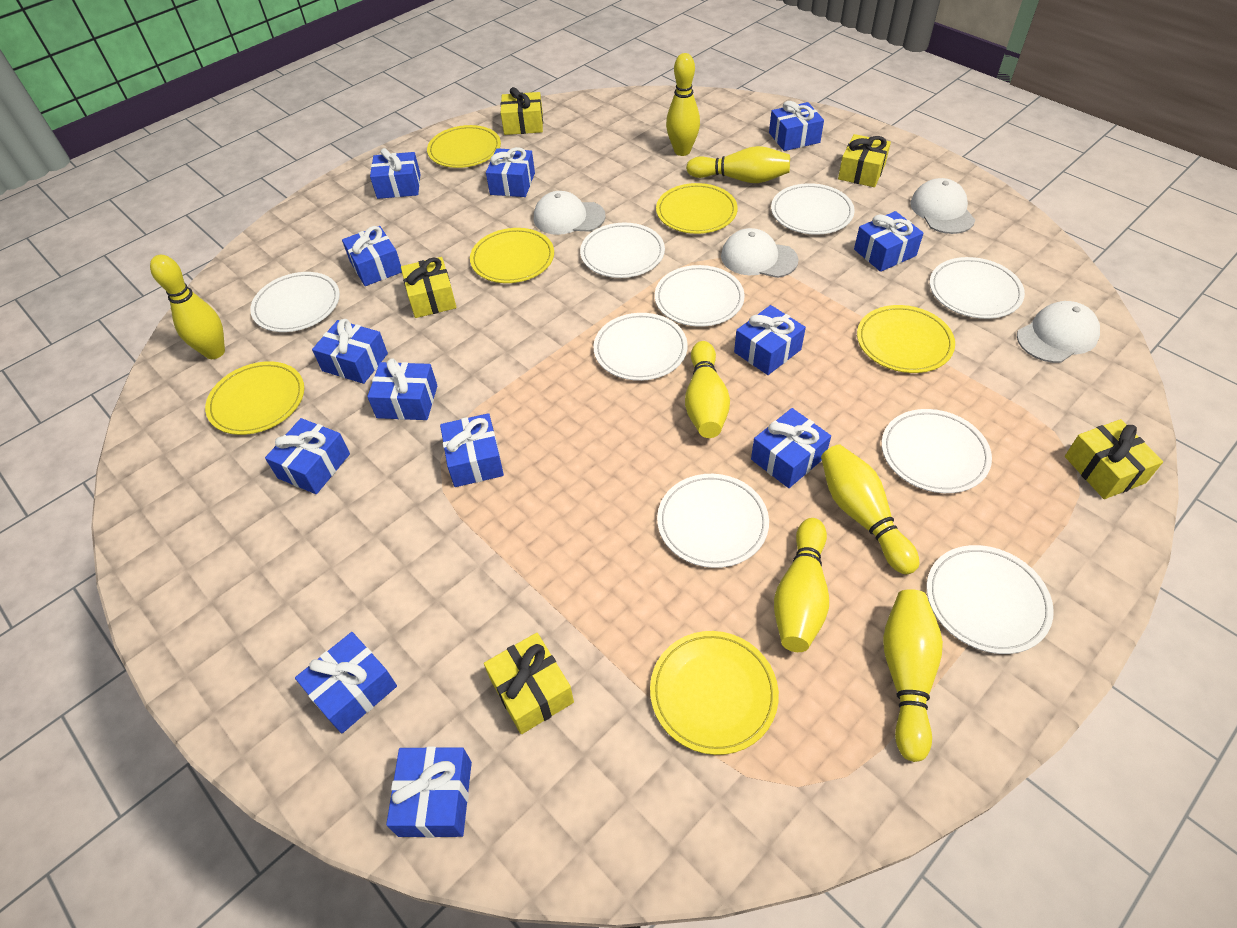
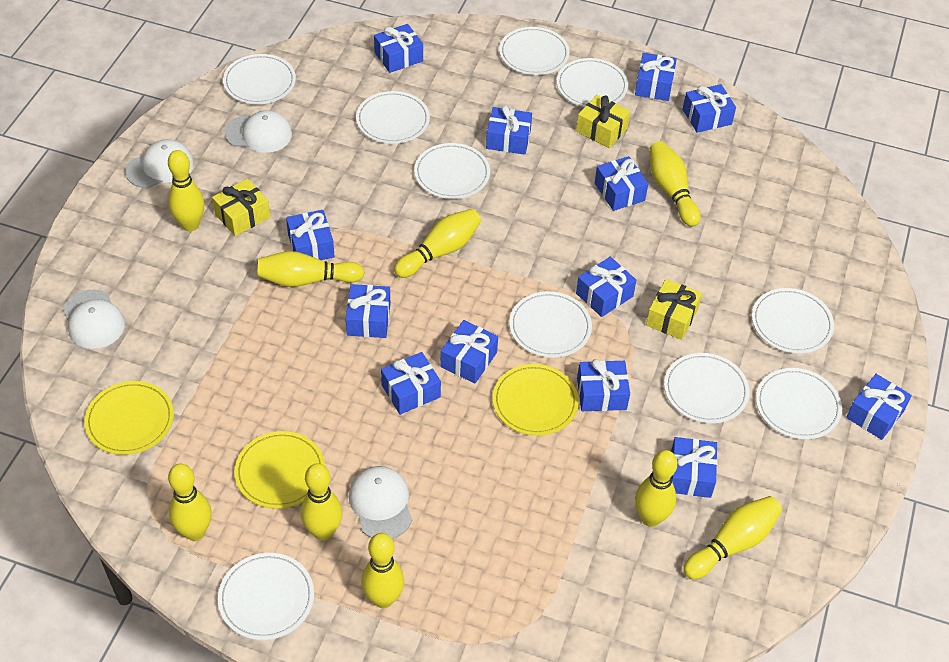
white plate: [250,272,340,332] [580,223,665,278] [593,313,688,381] [655,265,745,327] [657,474,769,568] [771,183,855,235] [882,409,992,493] [927,545,1054,654] [930,257,1025,319] = 9 -> [218,553,314,640] [223,54,296,104] [356,91,430,144] [414,143,490,199] [499,27,570,75] [509,291,592,358] [557,58,628,107] [664,353,750,423] [752,288,834,354] [756,368,842,439] = 10
yellow bowling pin: [150,255,225,359] [666,53,700,156] [685,341,730,438] [686,146,790,183] [774,518,829,652] [821,445,919,575] [883,589,943,762] = 7 -> [168,150,204,231] [168,464,212,541] [257,251,365,287] [301,464,342,541] [361,533,404,608] [394,209,481,278] [635,450,678,527] [649,141,701,227] [683,496,782,579] = 9
yellow gift: [401,257,457,318] [484,633,574,734] [501,87,543,135] [838,134,891,187] [1065,419,1163,499] = 5 -> [212,179,270,236] [576,95,630,148] [646,279,702,340] = 3
yellow plate: [205,361,304,435] [427,125,501,168] [470,228,554,283] [650,631,779,755] [656,183,738,234] [857,305,955,373] = 6 -> [84,381,174,455] [235,431,325,509] [493,364,579,436] = 3

